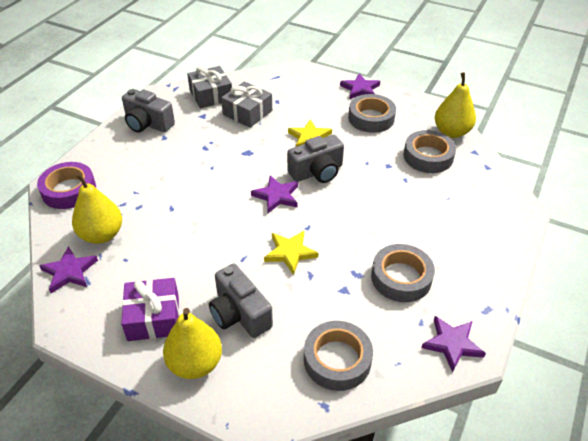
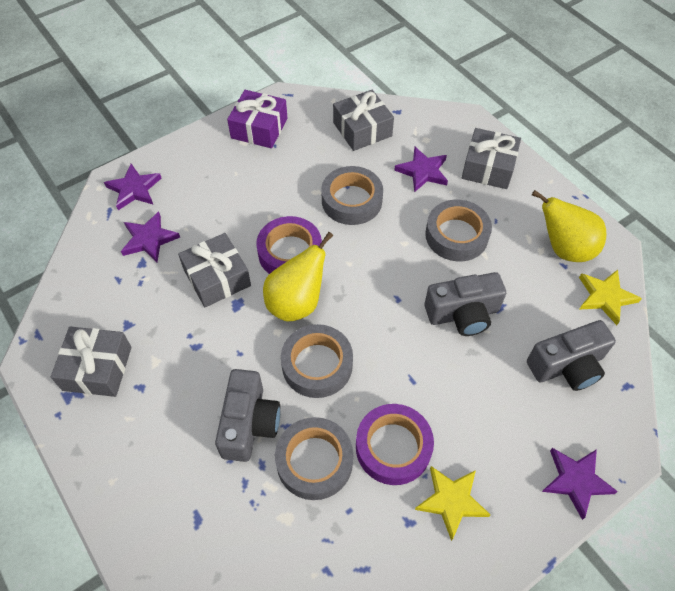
grey gift: [187,66,232,108] [221,81,272,128] = 2 -> [51,327,132,397] [178,233,251,307] [333,90,394,151] [462,128,521,189] = 4
purple tape: [37,162,96,209] = 1 -> [256,216,322,274] [356,404,434,485] = 2
yellow pear: [72,173,122,244] [163,308,222,379] [435,72,476,138] = 3 -> [263,232,333,322] [532,190,606,262] = 2

